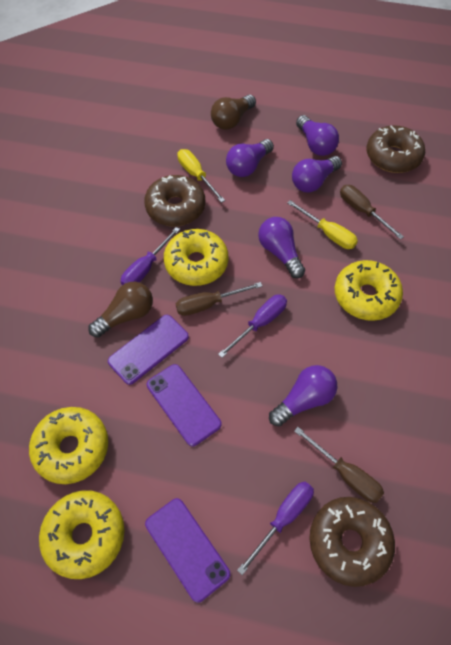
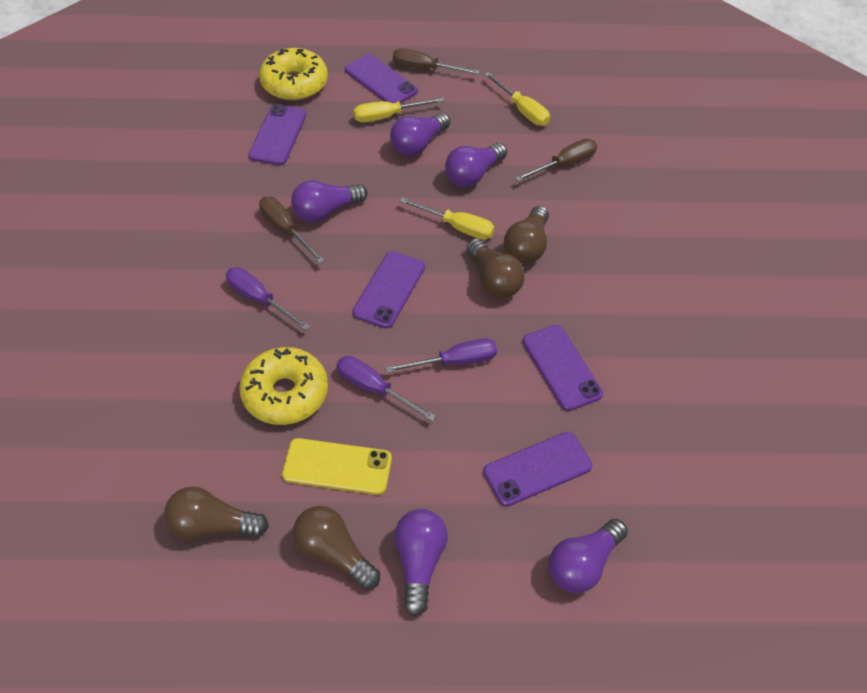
brown donut: [144,175,205,227] [309,497,395,587] [366,125,425,173] = 3 -> none = 0
brown light bulb: [88,282,153,337] [211,94,256,130] = 2 -> [164,486,269,540] [293,506,380,590] [467,238,525,298] [504,206,549,264] = 4
purple phone: [108,315,189,385] [145,498,230,603] [147,364,221,446] = 3 -> [249,105,306,165] [345,54,418,104] [352,251,425,329] [483,432,592,507] [522,325,603,411] = 5
yellow donut: [29,407,108,484] [39,490,125,579] [164,229,228,286] [335,260,403,321] = 4 -> [239,347,328,425] [259,48,328,101] = 2
yellow phone: none = 0 -> [282,438,392,495] = 1
yellow screwdriver: [177,149,225,203] [287,200,358,249] = 2 -> [353,97,445,122] [399,197,495,240] [484,72,550,126] = 3

